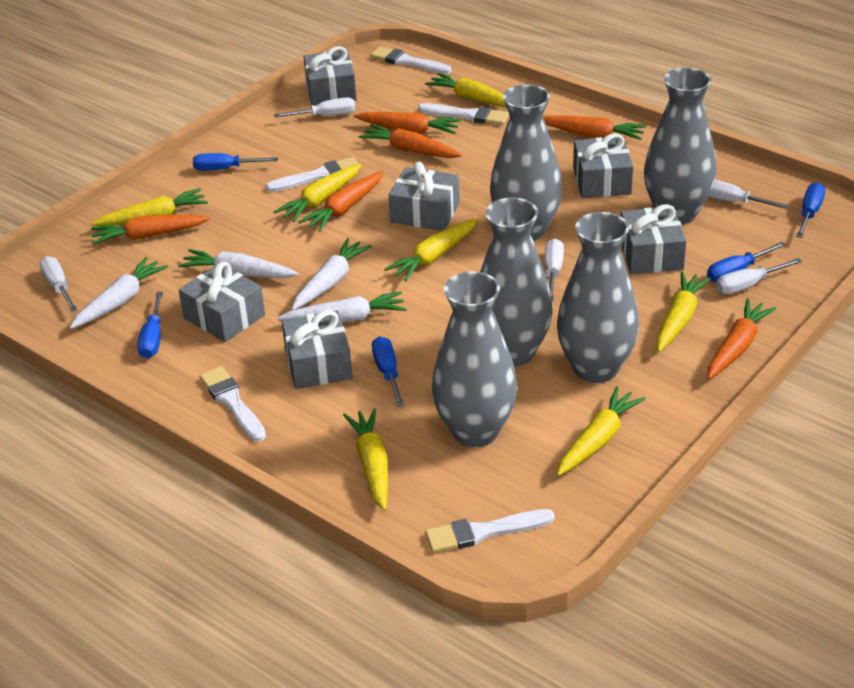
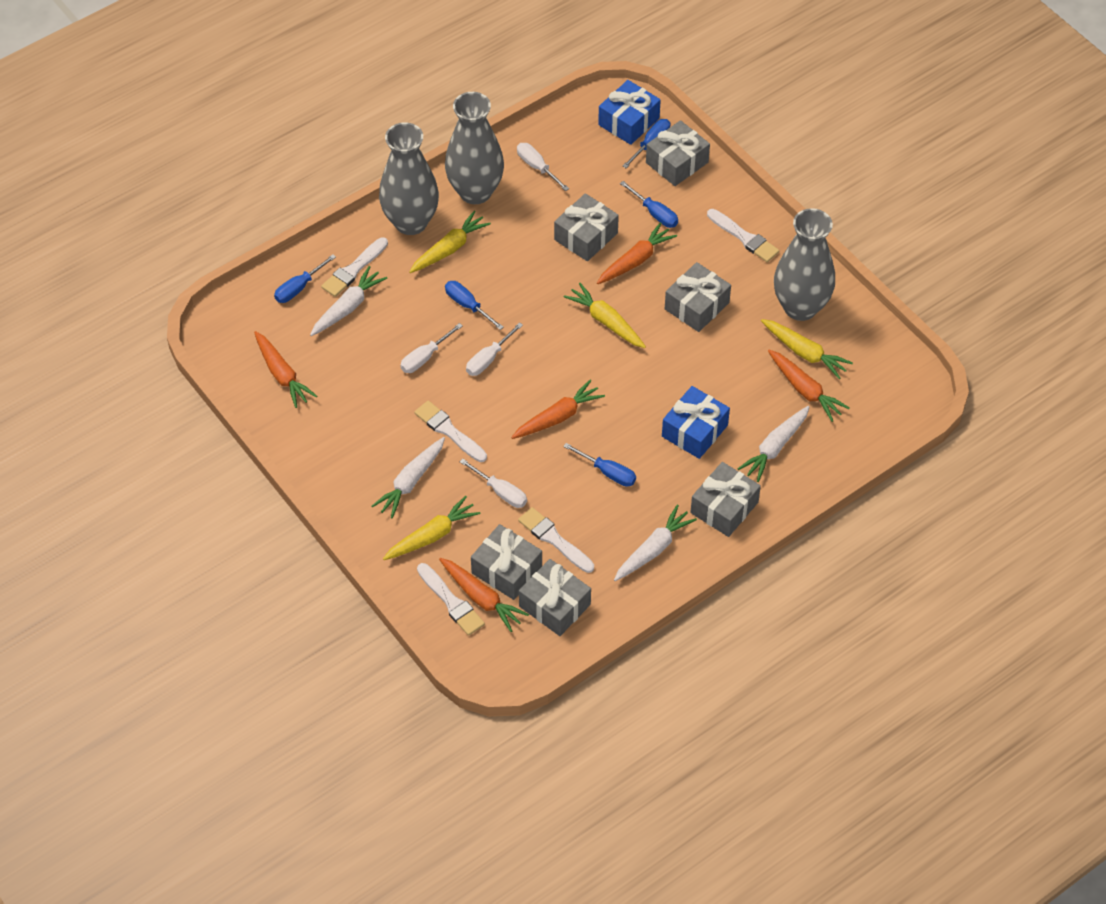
blue gift: none = 0 -> [598,80,661,145] [662,386,730,459] = 2
grey vase: [432,271,517,447] [480,198,553,367] [490,84,562,241] [557,212,639,383] [644,68,716,225] = 5 -> [379,122,439,235] [445,92,504,204] [774,208,835,321] = 3
orange carrot: [91,215,210,245] [299,171,384,232] [354,112,461,134] [359,124,462,158] [543,115,646,140] [707,298,777,379] = 6 -> [254,331,317,408] [439,558,529,632] [511,380,605,439] [597,222,677,284] [768,350,850,422] = 5
white screwdriver: [40,256,77,312] [274,97,355,117] [545,239,564,301] [709,180,790,209] [716,258,802,294] = 5 -> [400,323,463,373] [460,459,527,508] [466,322,523,376] [517,143,569,191] = 4
yellow carrot: [91,188,208,226] [274,163,362,222] [343,408,388,511] [384,219,477,281] [425,73,506,107] [557,386,646,476] [656,271,711,352] = 7 -> [383,496,481,560] [409,211,491,273] [564,283,646,348] [761,319,853,379] = 4

